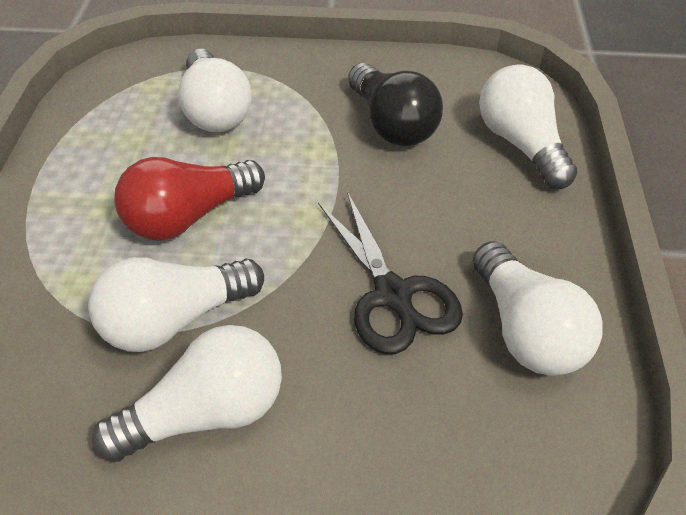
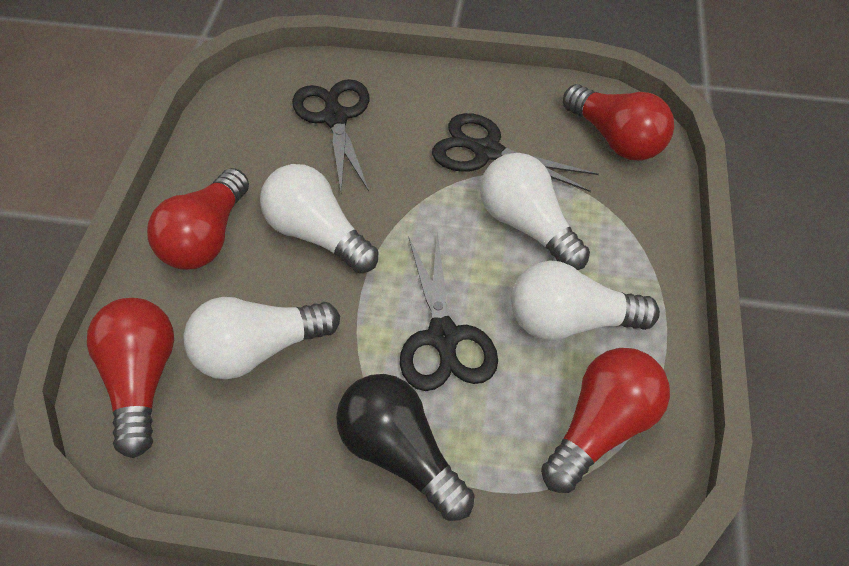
black scissors: [318,192,463,354] = 1 -> [292,79,369,192] [400,233,498,391] [432,113,599,192] = 3
red light bulb: [114,157,265,241] = 1 -> [87,298,174,458] [147,168,249,270] [541,348,670,493] [563,84,674,161] = 4
white light bulb: [88,257,264,352] [92,325,282,462] [178,49,252,132] [473,241,603,376] [479,64,577,189] = 5 -> [183,297,340,379] [260,164,378,273] [480,153,590,270] [511,261,660,341] = 4

